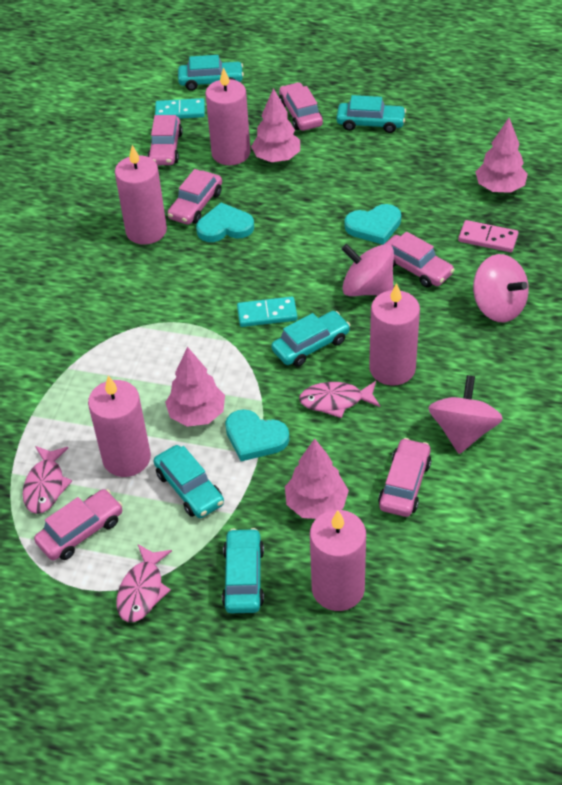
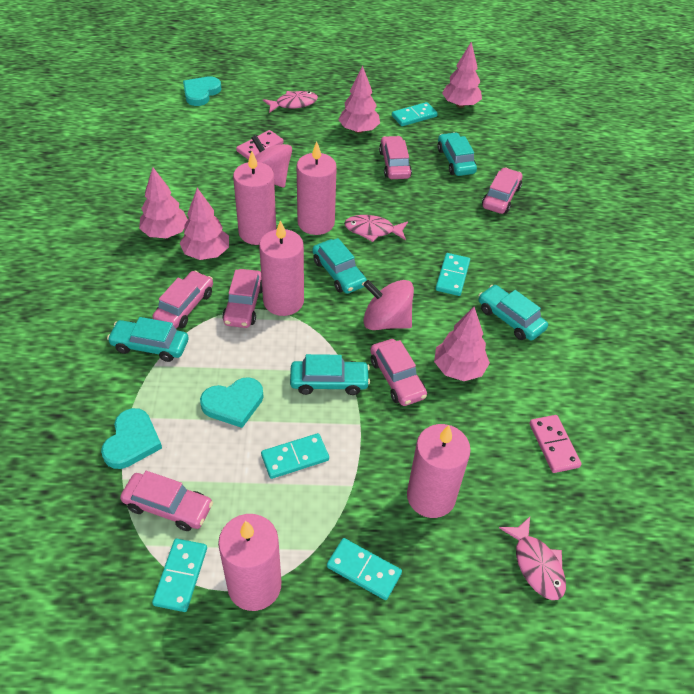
pink domino: [458,220,518,252] = 1 -> [236,130,284,160] [529,415,582,473] = 2
pink spinning top: [342,244,394,296] [428,375,503,454] [473,254,529,322] = 3 -> [251,135,292,188] [363,280,414,330] = 2
pink tree: [165,347,225,427] [251,88,300,162] [285,439,349,519] [476,118,528,193] = 4 -> [139,167,188,238] [180,188,229,260] [338,66,380,133] [434,307,490,381] [442,42,482,108] = 5
turquoise domino: [155,98,205,119] [237,297,297,327] = 2 -> [152,539,207,612] [261,433,329,479] [327,538,402,600] [392,102,438,126] [435,253,470,296] = 5

